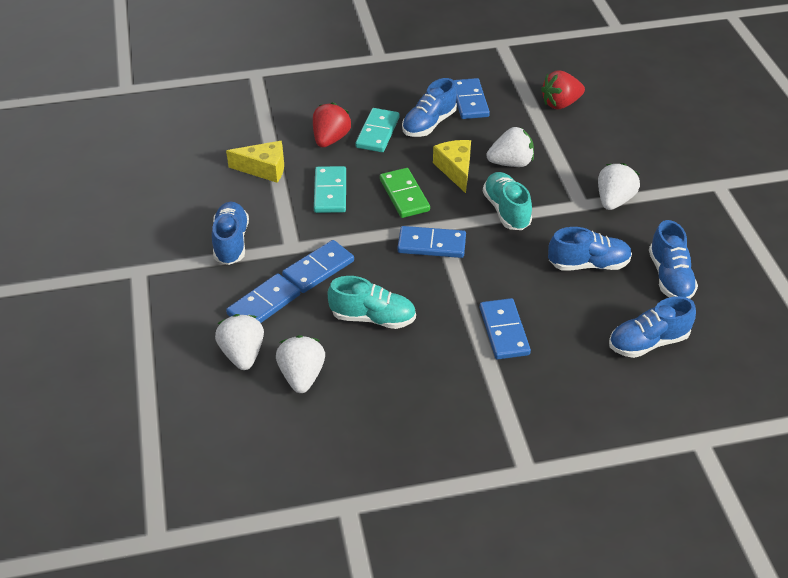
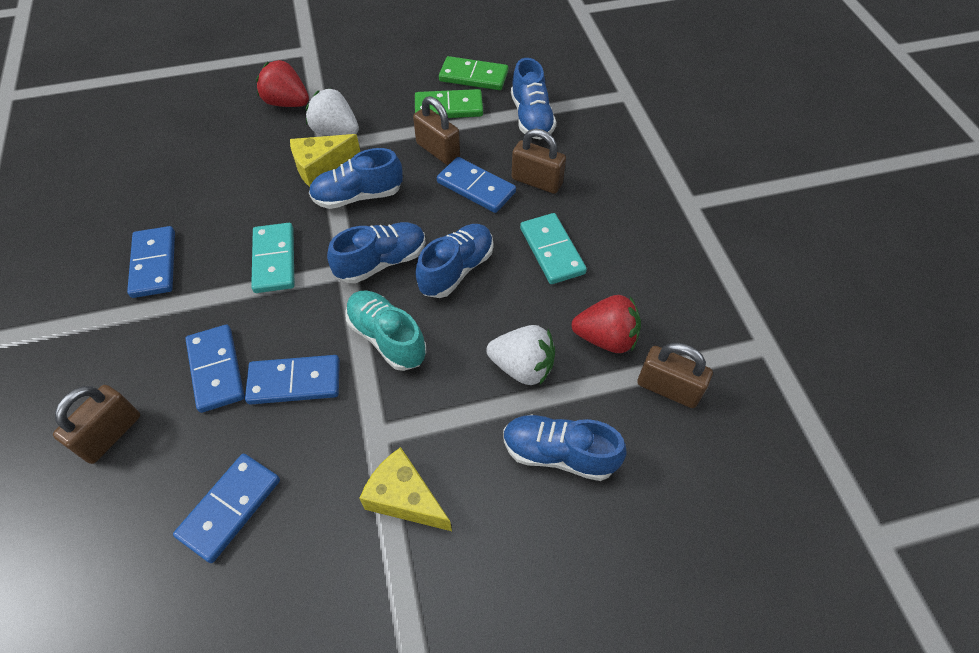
brown padlock: none = 0 -> [53,385,140,464] [413,96,460,165] [512,129,566,194] [637,343,713,408] = 4
green domino: [380,168,430,218] = 1 -> [415,89,483,118] [439,56,508,90] = 2
turquoise shoe: [328,276,416,329] [483,172,532,230] = 2 -> [345,290,426,371] = 1
white strawberry: [215,314,264,370] [276,335,325,393] [486,127,534,167] [598,163,640,210] = 4 -> [306,88,359,136] [486,325,555,385] = 2

